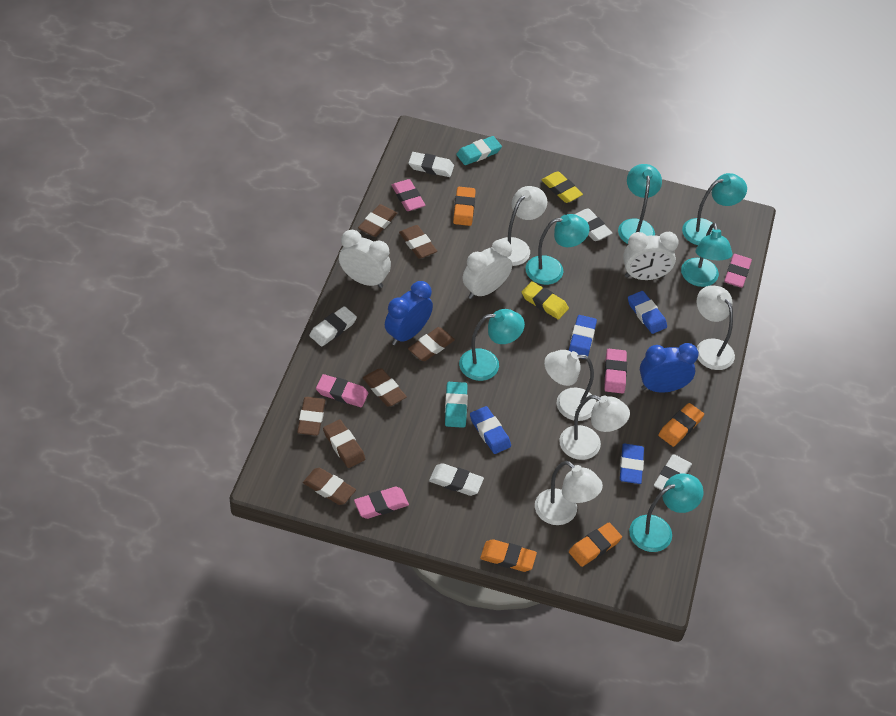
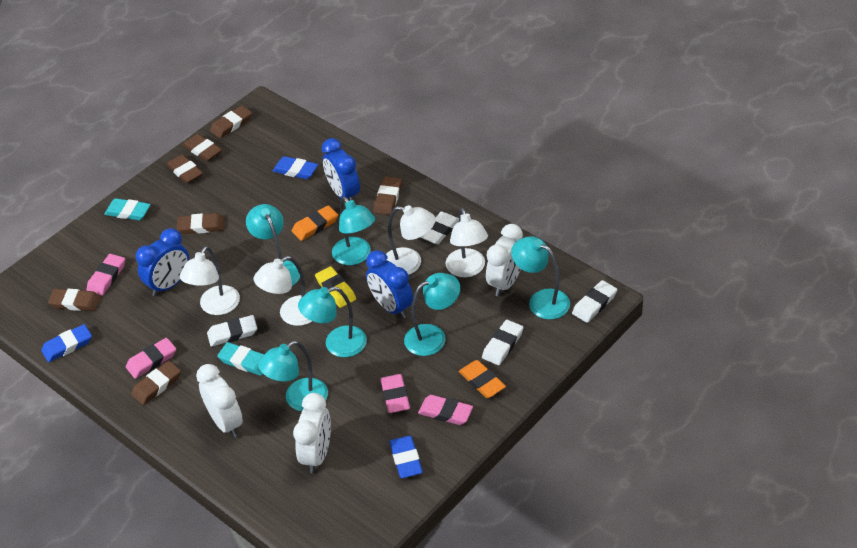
blue clock: [385,281,433,345] [640,343,699,392] = 2 -> [136,228,189,296] [322,138,360,201] [366,250,413,319] = 3
blue eraser: [470,406,511,454] [569,315,597,359] [620,443,644,484] [628,291,667,334] = 4 -> [41,324,92,362] [273,156,318,179] [389,436,423,478] = 3
orange eraser: [453,187,476,226] [480,539,537,572] [569,523,622,567] [658,403,704,447] = 4 -> [292,205,338,241] [459,360,506,398] = 2
pink eraser: [316,374,368,407] [354,487,409,519] [391,179,426,211] [604,349,627,393] [724,254,752,288] = 5 -> [87,254,125,296] [126,338,176,379] [380,374,410,413] [418,395,473,425] = 4
white eraser: [309,306,357,347] [408,152,454,177] [429,463,484,496] [575,208,612,241] [654,454,692,490] = 5 -> [207,315,257,347] [420,212,459,244] [482,320,524,365] [572,280,617,323] = 4
white lamp: [502,186,547,266] [535,461,603,525] [544,350,596,421] [559,395,630,460] [697,285,735,370] = 5 -> [180,246,240,315] [254,256,312,326] [386,205,435,275] [446,208,488,277] = 4
yellow eraser: [522,281,569,320] [542,171,583,203] = 2 -> [315,266,356,308] = 1

